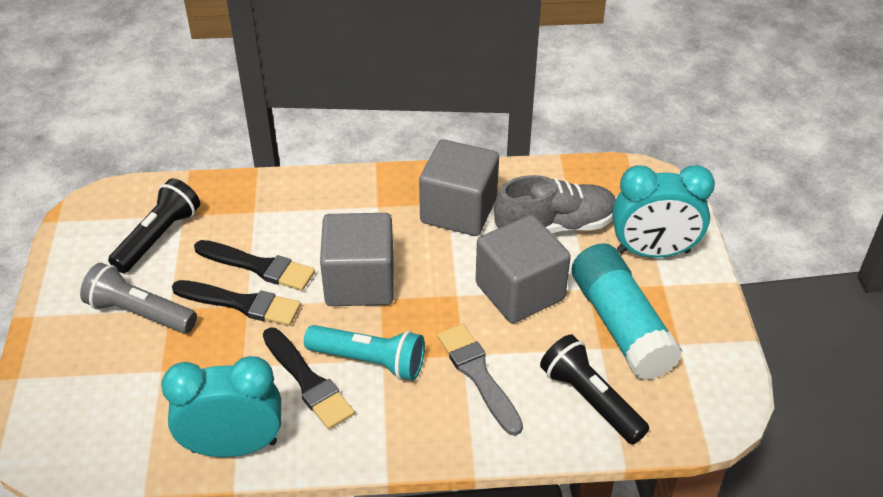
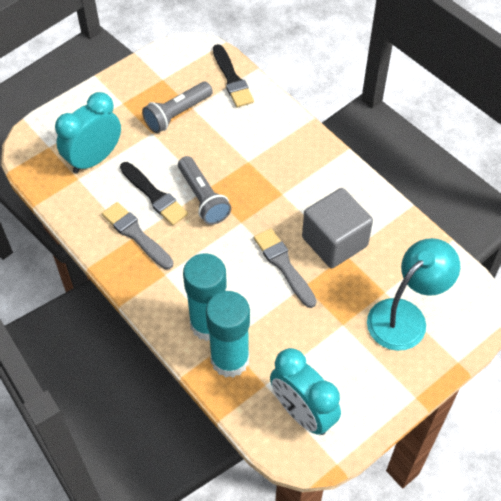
black brush: [172,280,301,326] [194,240,315,291] [263,328,355,429] = 3 -> [120,162,188,226] [213,44,254,107] = 2
black flashlight: [108,178,200,273] [540,334,649,444] = 2 -> none = 0
grey brush: [437,324,523,436] = 1 -> [102,202,174,269] [254,228,316,308] = 2
grey cube: [320,213,394,306] [419,139,499,236] [476,215,571,324] = 3 -> [302,188,373,268] = 1
grey flashlight: [80,263,197,334] = 1 -> [142,82,213,133] [178,156,231,225] = 2
grey shoe: [494,175,616,233] = 1 -> none = 0
turquoise flashlight: [304,325,425,380] = 1 -> none = 0
turquoise glue stick: [572,243,682,380] = 1 -> [183,253,227,341] [206,291,250,378] = 2
turquoise lamp: none = 0 -> [367,238,460,351] = 1

